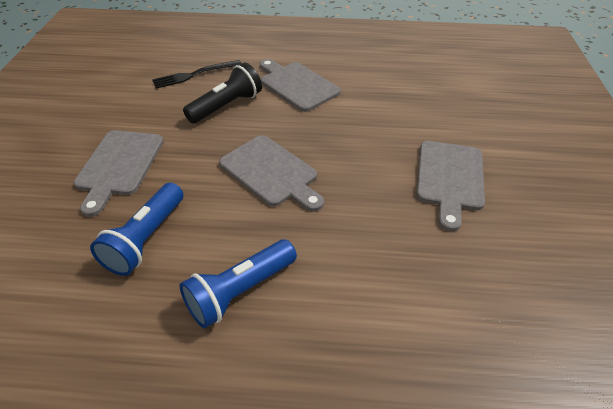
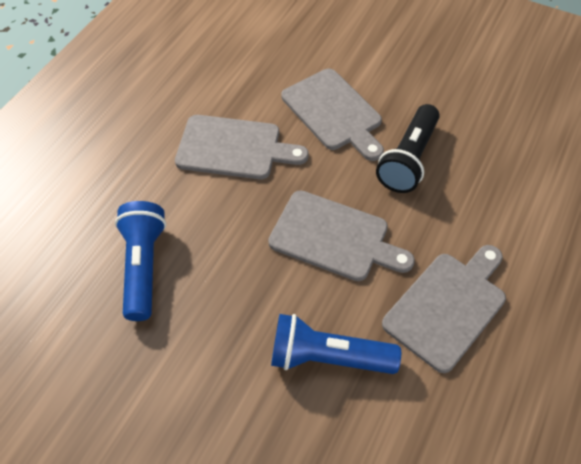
black fork: [152,60,242,89] = 1 -> none = 0

